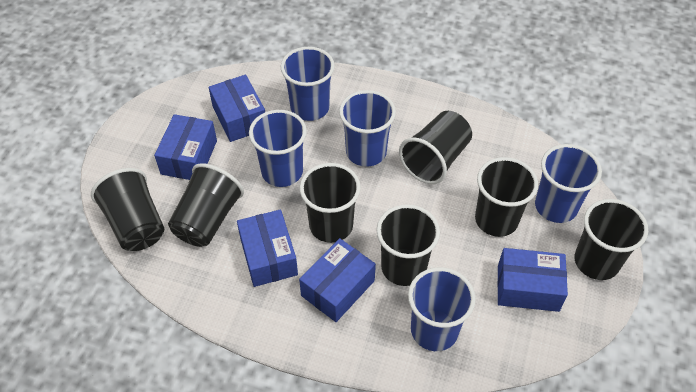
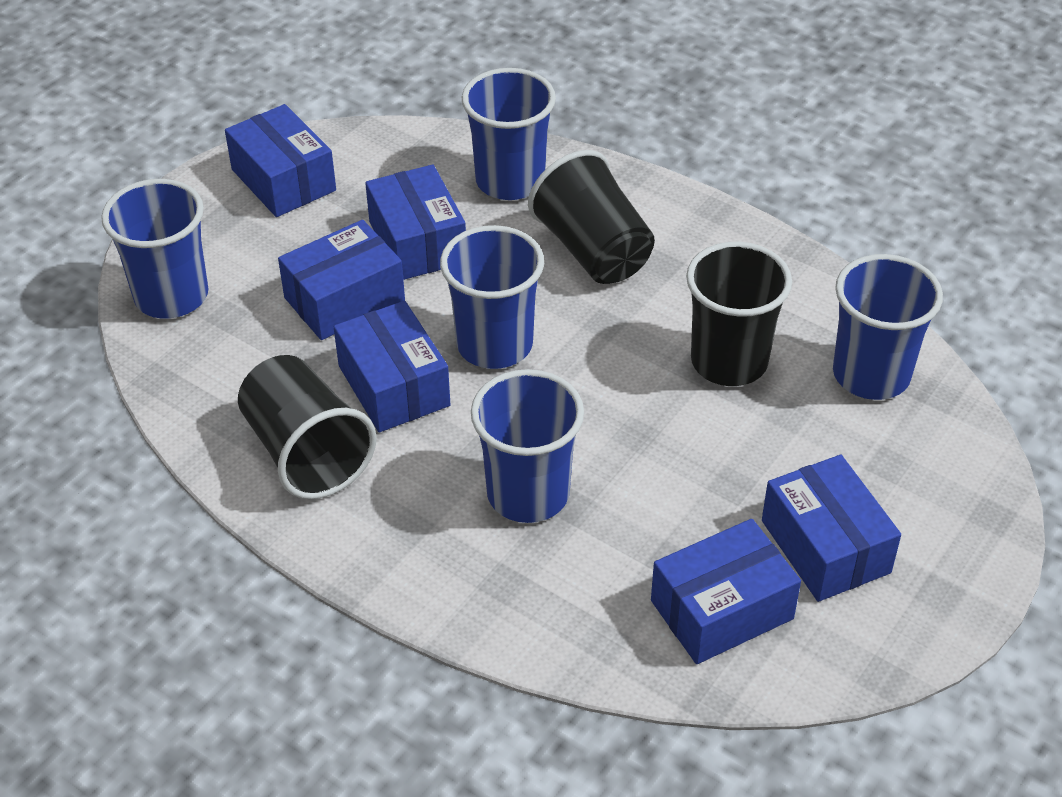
black cup: [91,168,164,251] [168,163,244,247] [300,163,361,243] [376,204,440,286] [399,111,472,184] [475,157,538,237] [575,199,648,280] = 7 -> [238,355,377,499] [528,150,655,284] [686,242,792,386] = 3
blue box: [154,114,217,180] [209,75,265,142] [237,210,298,287] [299,238,376,322] [497,248,568,312] = 5 -> [225,104,336,217] [278,220,405,340] [334,301,451,432] [365,165,466,280] [651,519,801,664] [762,455,901,602] = 6

